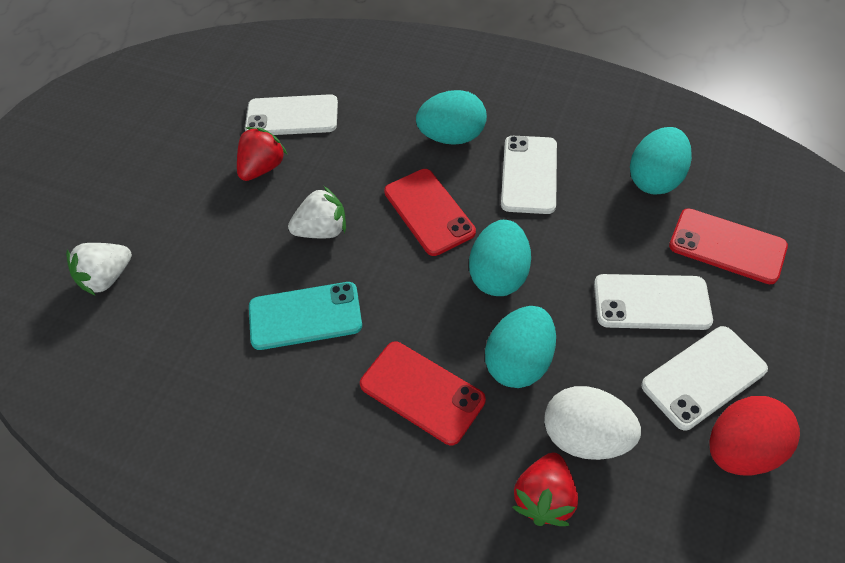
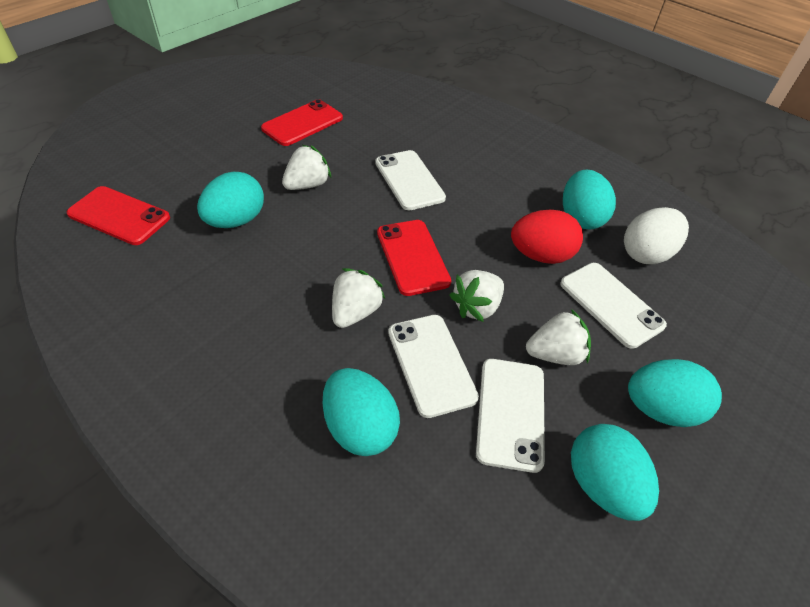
red strawberry: [237,127,288,181] [512,453,578,526] = 2 -> none = 0
turquoise egg: [416,90,487,145] [469,220,531,296] [485,306,556,388] [630,127,692,195] = 4 -> [197,172,264,228] [323,368,400,456] [563,170,616,230] [571,424,659,521] [628,359,722,427] = 5
turquoise phone: [249,282,362,350] = 1 -> none = 0
white strawberry: [66,243,132,296] [288,186,346,238] = 2 -> [282,145,331,190] [332,268,385,328] [449,270,504,322] [526,309,591,365] = 4

